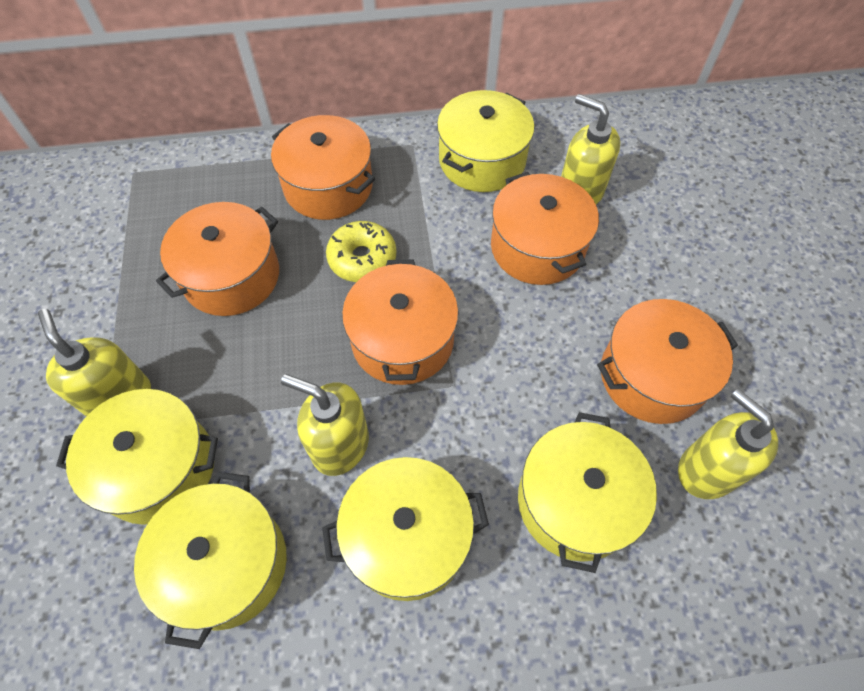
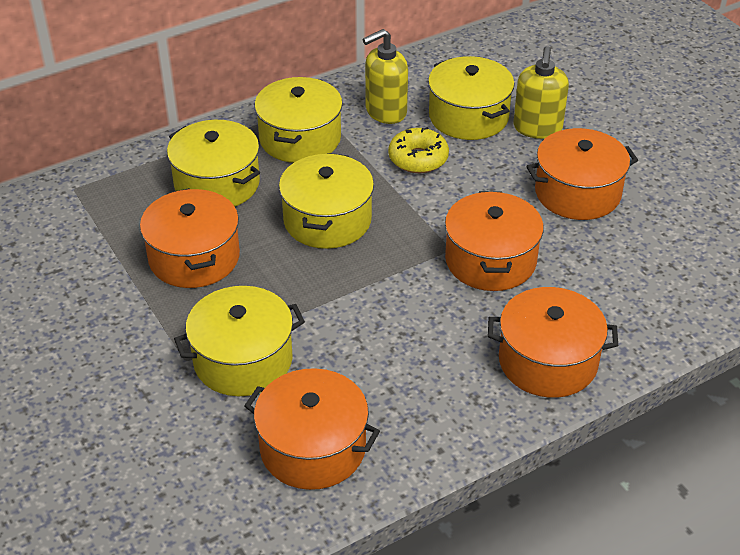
yellow soap dispenser: [38,309,151,416] [281,374,369,476] [561,94,621,205] [678,389,778,499] = 4 -> [363,29,408,124] [513,46,569,139] = 2

